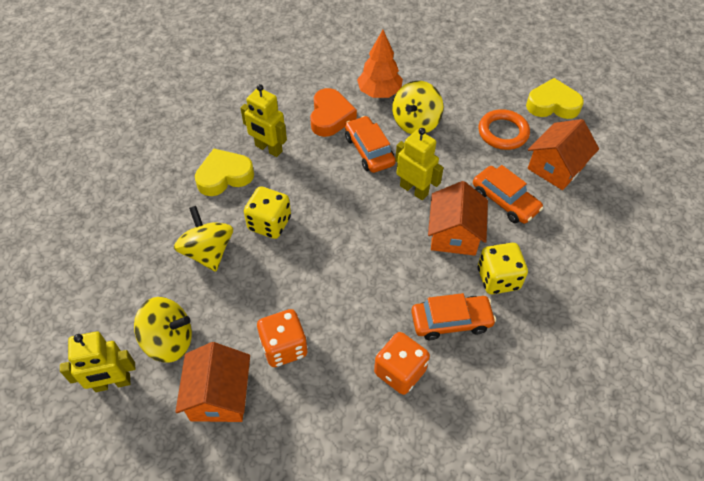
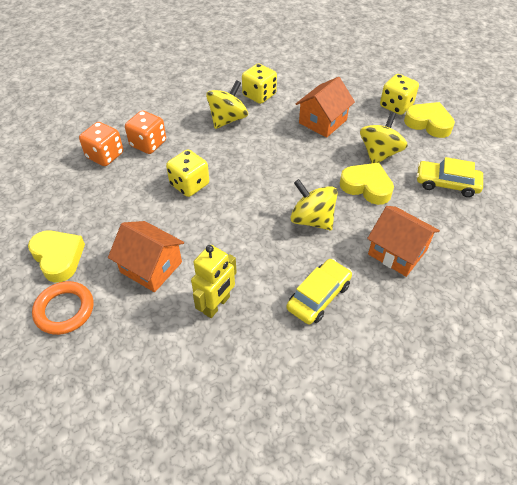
orange car: [345,116,396,173] [411,293,496,340] [473,165,543,224] = 3 -> none = 0
orange heart: [310,88,357,137] = 1 -> none = 0
orange tree: [357,30,403,98] = 1 -> none = 0
yellow car: none = 0 -> [286,259,352,325] [417,157,483,197] = 2
yellow dice: [244,186,291,239] [478,243,528,294] = 2 -> [166,149,209,197] [242,63,277,104] [380,74,419,115] = 3
yellow heart: [195,149,254,196] [526,78,584,119] = 2 -> [28,230,85,283] [340,163,394,205] [404,102,455,138] = 3
yellow robot: [60,331,136,392] [241,84,287,157] [395,128,444,200] = 3 -> [191,245,237,318] = 1

